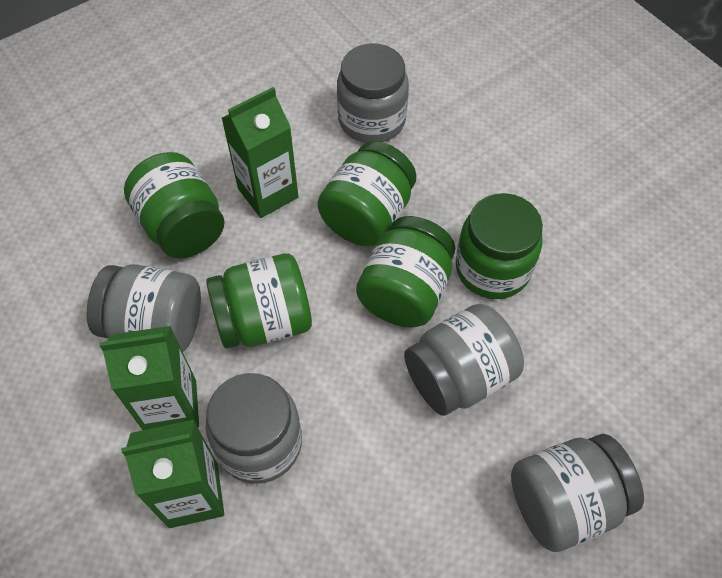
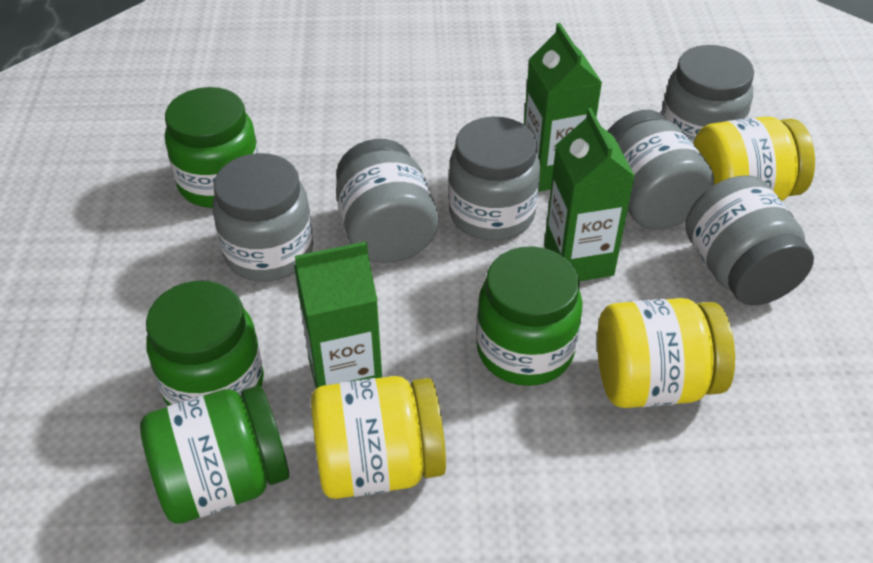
green jar: [124,152,225,258] [206,253,312,348] [318,141,416,246] [356,216,455,327] [456,193,543,299] = 5 -> [140,385,289,524] [146,280,264,406] [165,87,259,208] [476,246,583,386] = 4
grey jar: [87,264,201,352] [205,373,302,484] [337,43,409,143] [404,304,524,416] [511,434,644,552] = 5 -> [212,153,313,282] [336,139,438,263] [448,117,540,241] [607,110,714,230] [661,45,754,143] [685,175,814,305] = 6
yellow jar: none = 0 -> [311,376,446,499] [597,298,735,408] [693,117,815,201] = 3

